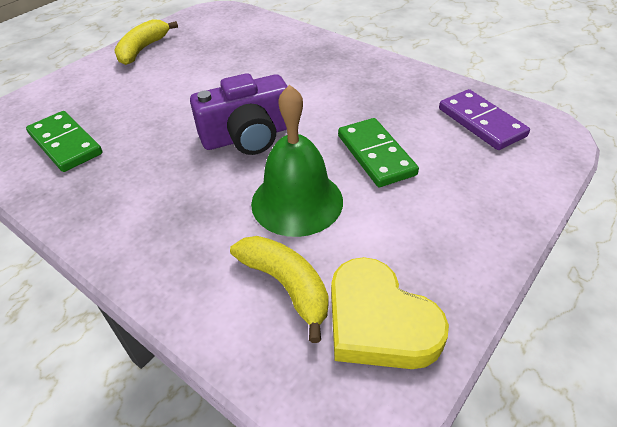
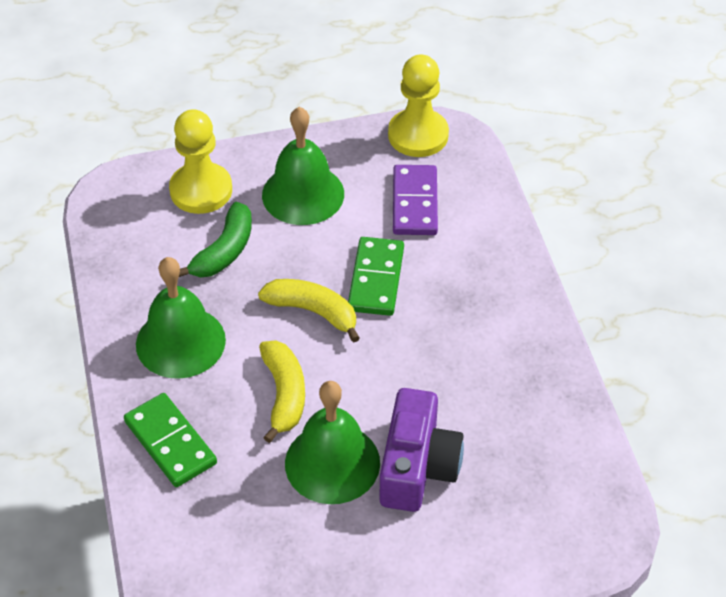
green banana: none = 0 -> [179,202,252,278] = 1
green bell: [251,85,343,237] = 1 -> [136,257,226,379] [262,107,344,225] [285,381,380,504] = 3
yellow heart: [331,257,449,369] = 1 -> none = 0
yellow pawn: none = 0 -> [169,109,232,214] [388,55,449,157] = 2

